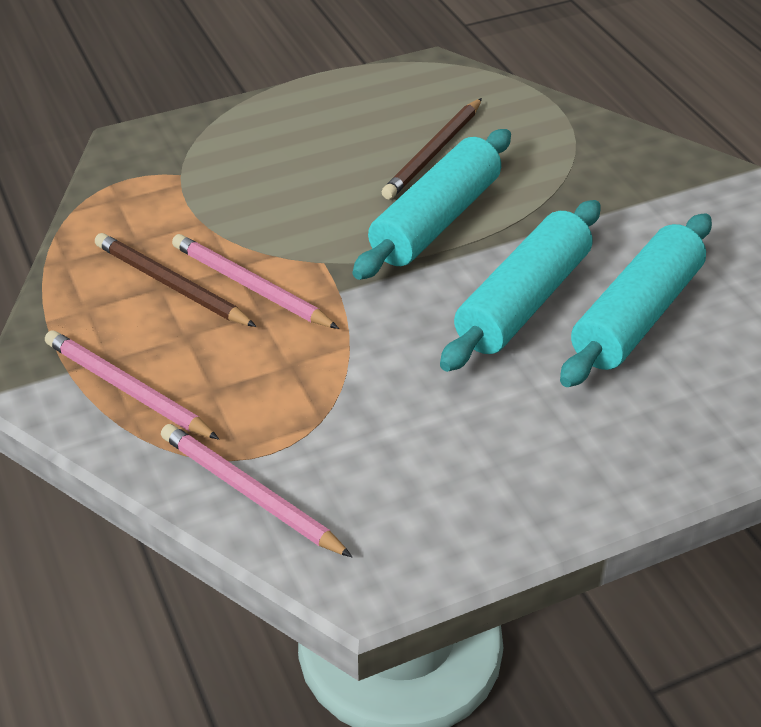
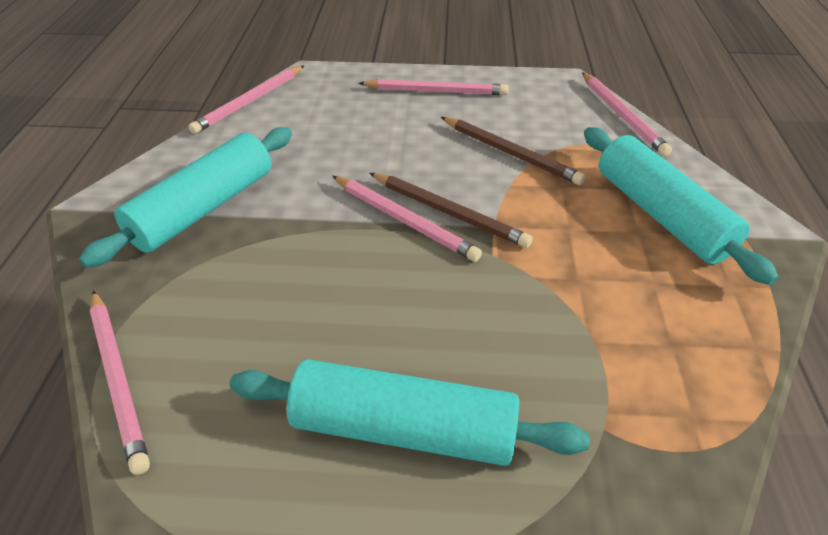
pink pencil: [45,330,219,439] [161,424,352,557] [172,234,339,329] = 3 -> [90,290,150,475] [188,65,305,134] [332,176,482,262] [358,79,509,95] [582,72,672,156] = 5

